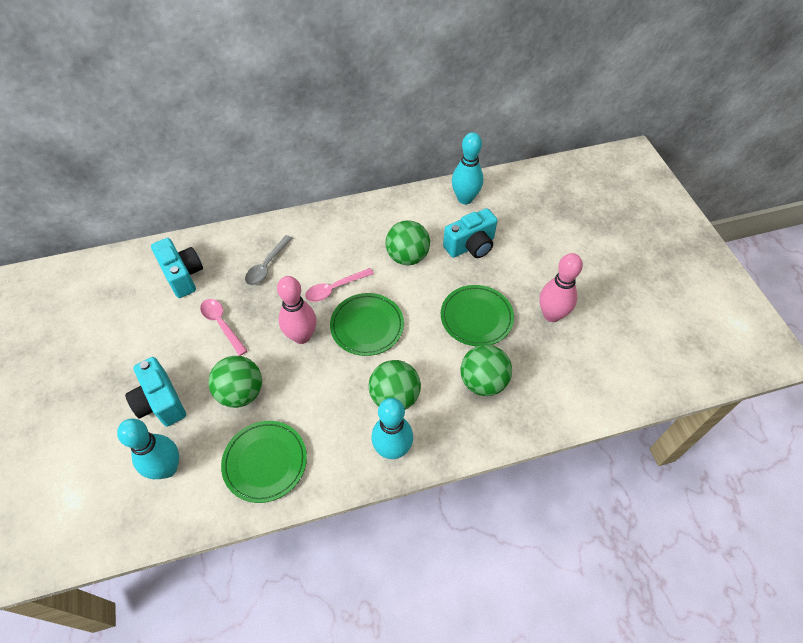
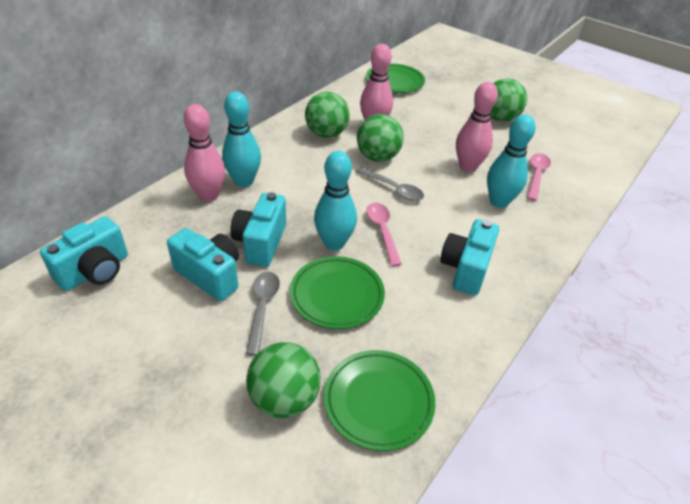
grey spoon: [245,235,293,285] = 1 -> [246,272,280,356] [355,167,424,201] = 2
pink bowling pin: [277,276,316,344] [540,253,583,322] = 2 -> [184,104,225,202] [360,44,393,120] [456,82,498,172] = 3
turquoise camera: [125,357,186,427] [151,238,203,298] [443,208,498,258] = 3 -> [40,216,128,291] [167,228,239,301] [230,192,286,267] [440,219,499,296] = 4

